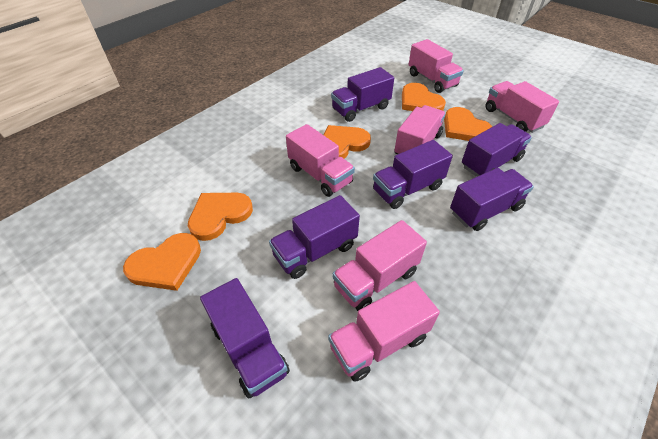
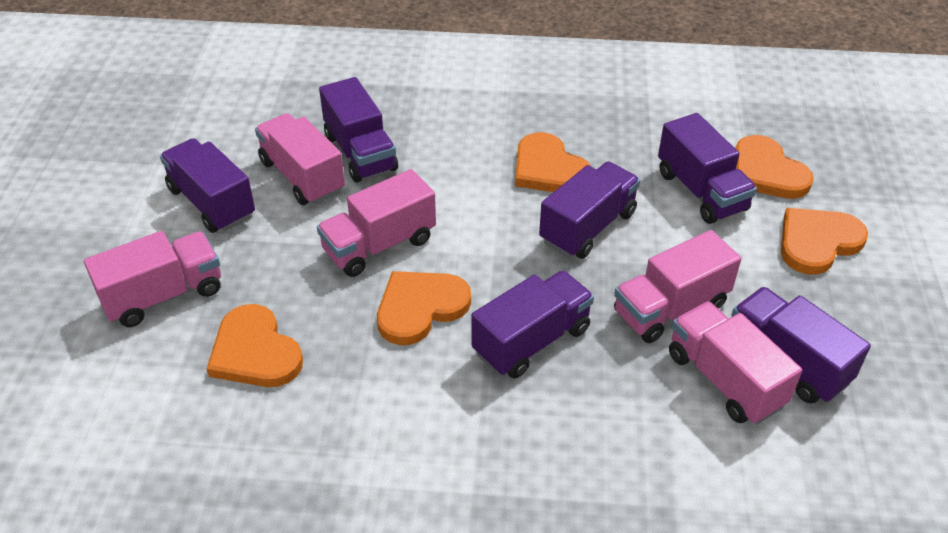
pink truck: [286,124,355,197] [328,281,440,382] [332,220,427,311] [394,105,446,154] [408,39,464,93] [485,81,559,133] = 6 -> [84,231,221,327] [255,113,345,205] [317,169,436,277] [614,230,741,343] [669,301,802,424] = 5

